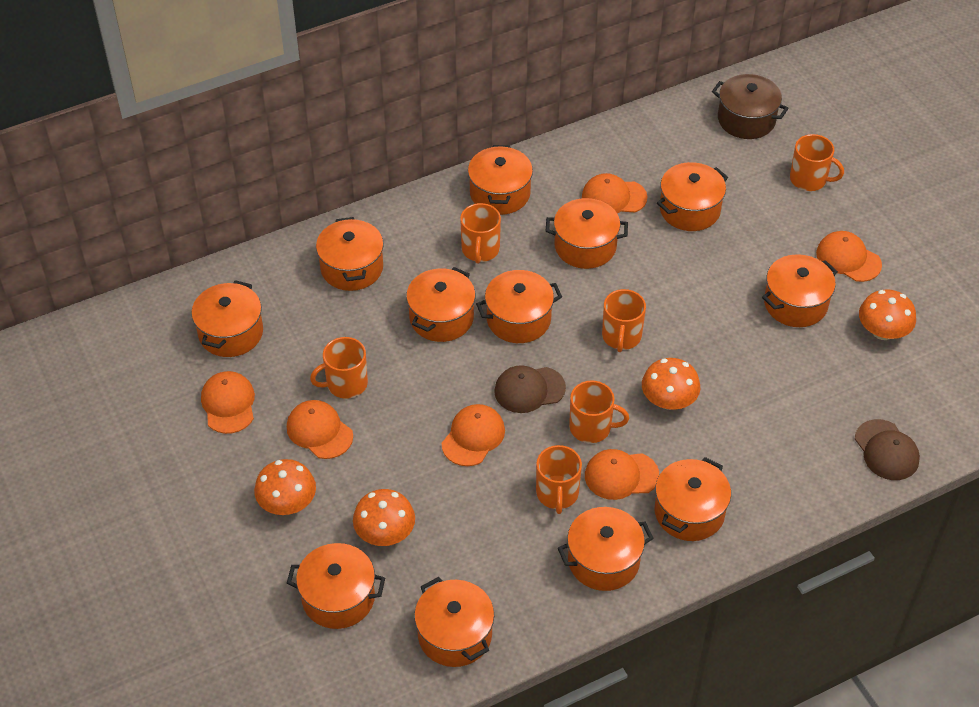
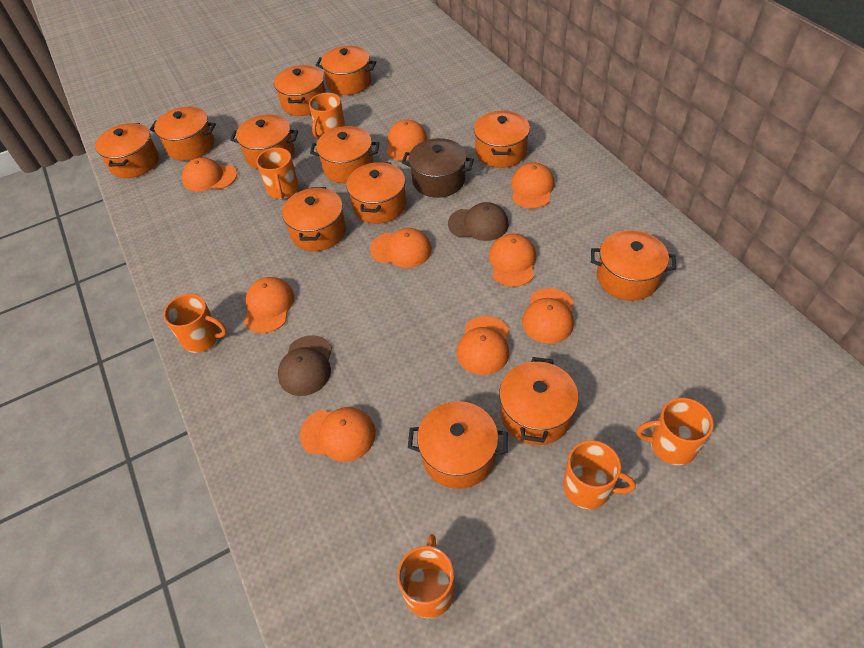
orange cap: [201,371,255,434] [287,400,353,459] [442,404,505,466] [582,173,647,213] [585,449,659,500] [816,231,882,282] = 6 -> [182,157,237,192] [244,277,294,333] [300,407,376,462] [370,228,432,268] [386,120,427,161] [457,316,509,375] [489,234,536,287] [511,163,555,209] [522,288,574,344] = 9
orange mushroom: [254,459,316,515] [353,489,415,546] [642,358,700,410] [859,289,916,340] = 4 -> none = 0

